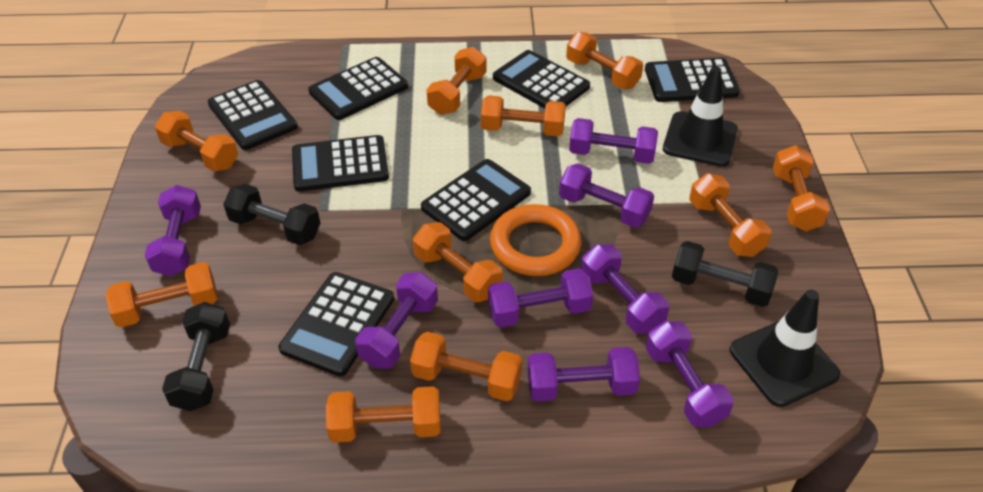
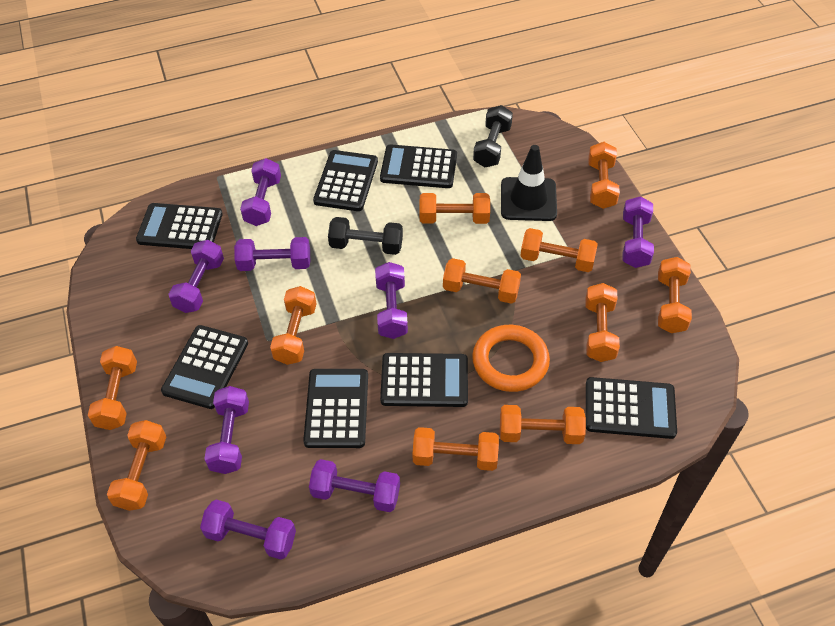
black dumbbell: [162,302,230,411] [223,184,320,245] [672,241,778,307] = 3 -> [328,217,403,255] [473,105,513,167] = 2
black traffic cone: [663,66,738,167] [730,289,840,407] = 2 -> [501,145,557,221] = 1
orange dumbbell: [105,262,217,327] [155,111,238,171] [326,386,441,443] [410,332,522,401] [413,222,502,302] [427,47,487,115] [481,95,566,136] [566,32,643,89] [690,173,771,257] [773,145,830,231] = 10 -> [88,346,137,430] [107,420,166,511] [270,286,316,365] [412,427,499,471] [420,193,490,224] [443,258,521,304] [500,405,586,444] [520,228,598,272] [585,283,620,362] [588,142,620,209] [658,257,692,333] = 11

